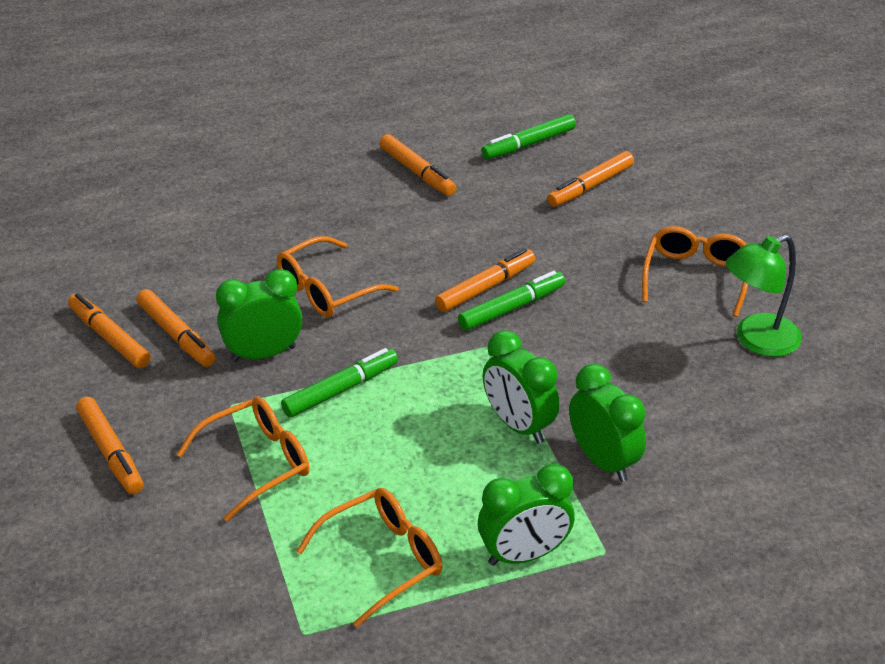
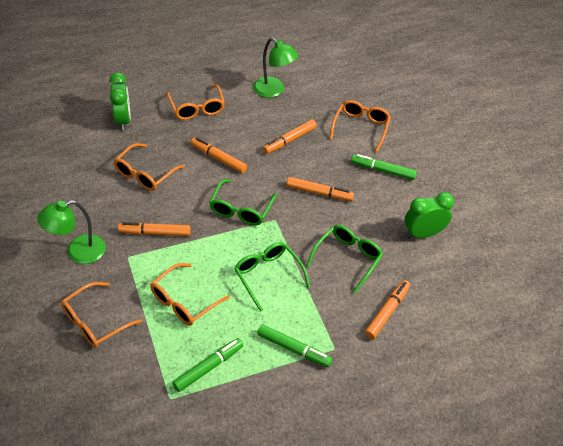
green clock: [216,269,302,362] [478,464,575,566] [483,330,560,443] [569,364,646,482] = 4 -> [109,73,131,131] [405,192,454,238] = 2
green glasses: none = 0 -> [209,179,277,225] [234,242,310,312] [307,225,383,294] = 3
green lamp: [726,234,802,357] = 1 -> [37,200,106,264] [253,37,298,98] = 2
orange glasses: [177,397,310,522] [277,236,398,317] [296,488,443,627] [642,226,748,317] = 4 -> [61,282,142,348] [114,143,185,191] [150,263,230,326] [167,84,225,120] [330,100,391,152] = 5
orange marker: [68,293,151,368] [76,397,143,494] [136,289,216,367] [379,134,456,196] [435,248,535,312] [547,151,634,207] = 6 -> [118,222,191,236] [191,137,247,173] [263,119,317,154] [287,177,354,201] [365,280,410,339] = 5

